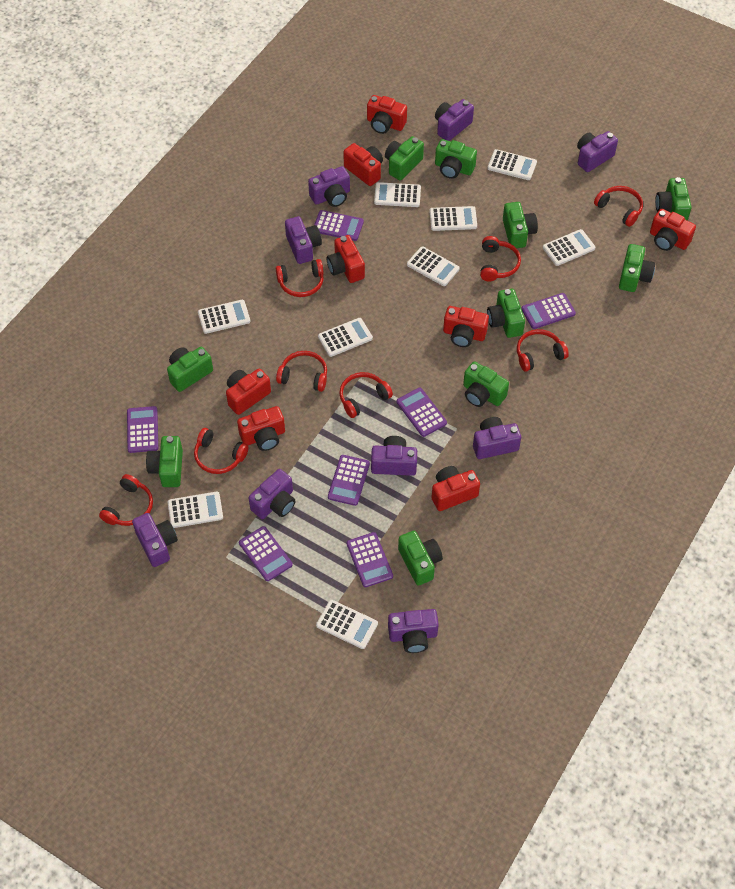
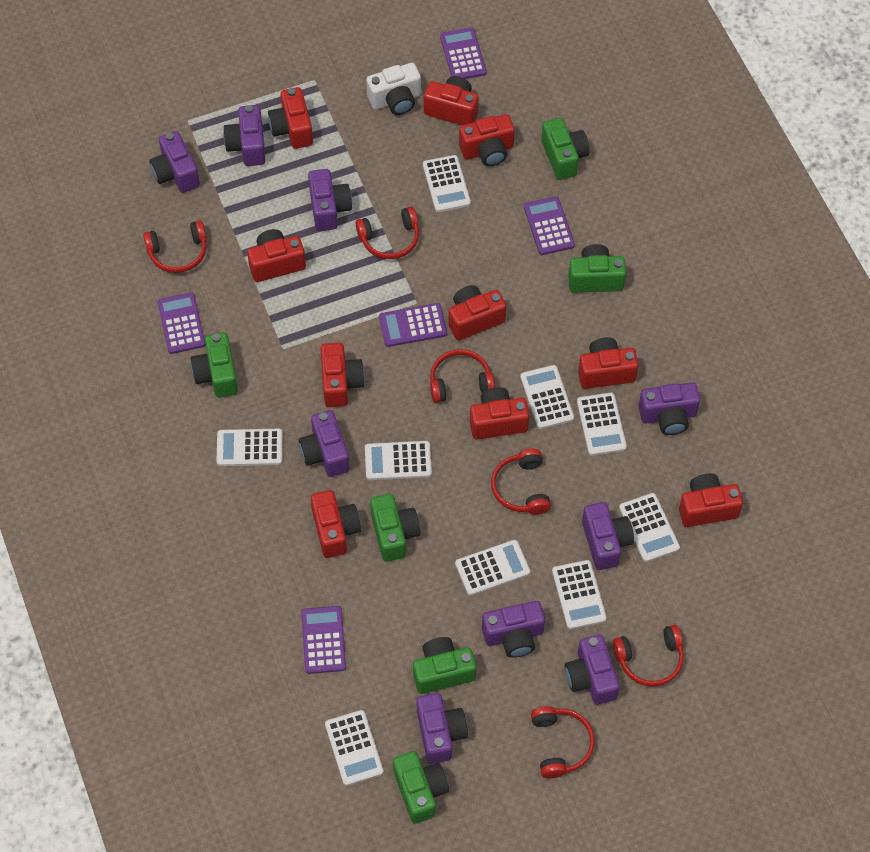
green camera: [146,436,183,487] [167,347,213,392] [385,136,424,180] [398,531,443,586] [435,139,477,179] [463,361,509,407] [487,289,525,338] [503,202,538,248] [619,244,655,292] [655,177,692,221] = 10 -> [191,332,238,398] [370,494,420,562] [393,751,449,824] [413,637,476,694] [541,118,589,180] [568,244,626,293] = 6
purple calculator: [127,406,158,453] [239,526,293,581] [314,210,364,241] [328,455,370,506] [347,532,393,587] [397,388,447,437] [521,293,576,329] = 7 -> [158,292,206,354] [301,606,346,674] [379,303,447,347] [440,27,486,79] [524,196,575,255] = 5
red camera: [226,369,271,415] [237,406,285,451] [326,235,365,283] [343,143,383,186] [367,95,407,134] [431,466,480,511] [443,306,489,347] [650,209,696,251] = 8 -> [247,229,306,282] [268,87,313,149] [311,490,361,558] [320,343,365,407] [424,76,479,125] [448,285,506,340] [459,114,515,166] [470,387,530,440] [578,337,639,389] [679,473,743,527] = 10
red headphones: [99,474,153,526] [194,428,248,474] [276,259,324,297] [276,351,327,392] [339,372,393,418] [480,236,521,281] [517,329,569,372] [594,186,643,227] = 8 -> [143,220,207,273] [356,207,419,259] [430,349,495,403] [491,448,551,515] [531,706,595,778] [613,625,684,687] = 6
white camera: none = 0 -> [366,63,421,115] = 1

